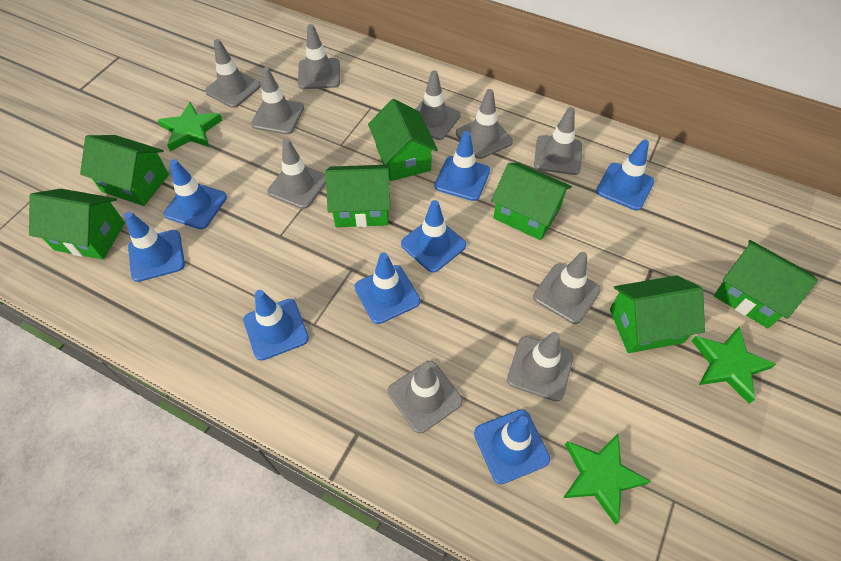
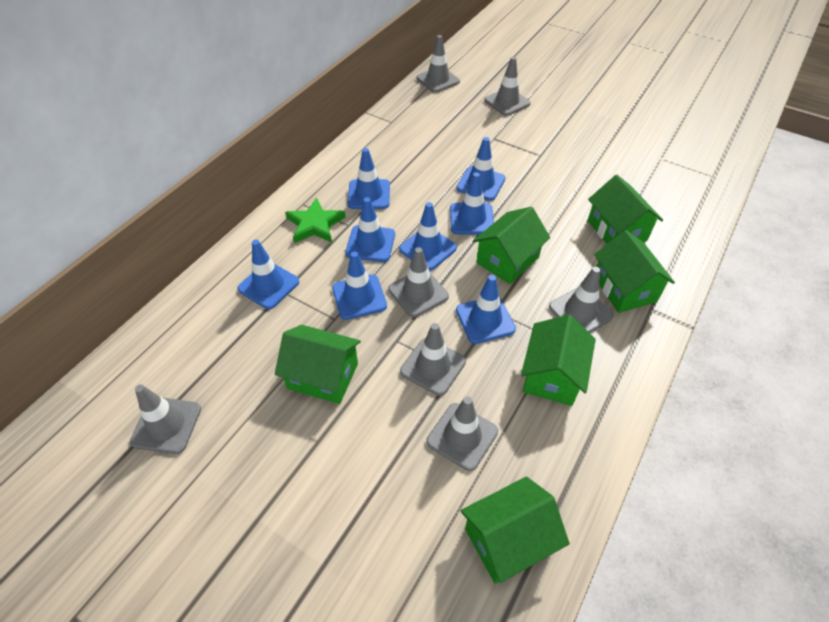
green house: [29,189,125,260] [80,135,169,206] [325,165,391,227] [368,99,438,181] [491,163,572,240] [610,275,705,353] [714,240,818,328] = 7 -> [275,325,361,404] [461,477,570,584] [473,207,550,284] [521,314,596,406] [587,175,663,244] [594,230,675,313] = 6
green star: [158,102,222,152] [563,434,651,525] [691,326,776,404] = 3 -> [285,197,346,243] = 1
grey traffic cone: [205,39,261,108] [251,67,304,135] [268,138,326,209] [298,24,340,89] [388,361,463,433] [416,70,461,140] [456,89,513,159] [507,332,574,402] [533,252,601,324] [534,107,582,175] = 10 -> [130,385,201,454] [388,247,449,317] [400,323,466,396] [416,35,460,93] [427,396,498,471] [484,57,531,116] [549,267,613,333] = 7

